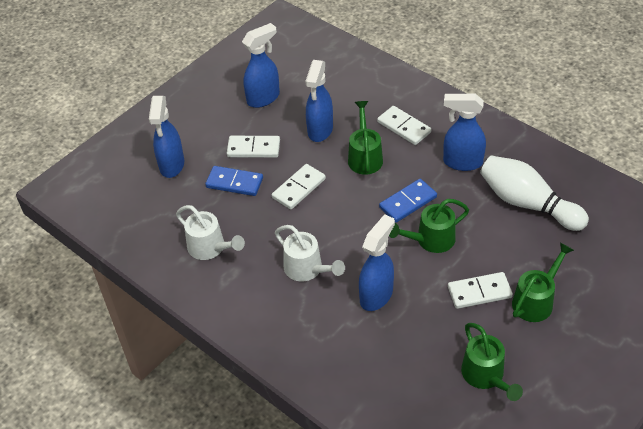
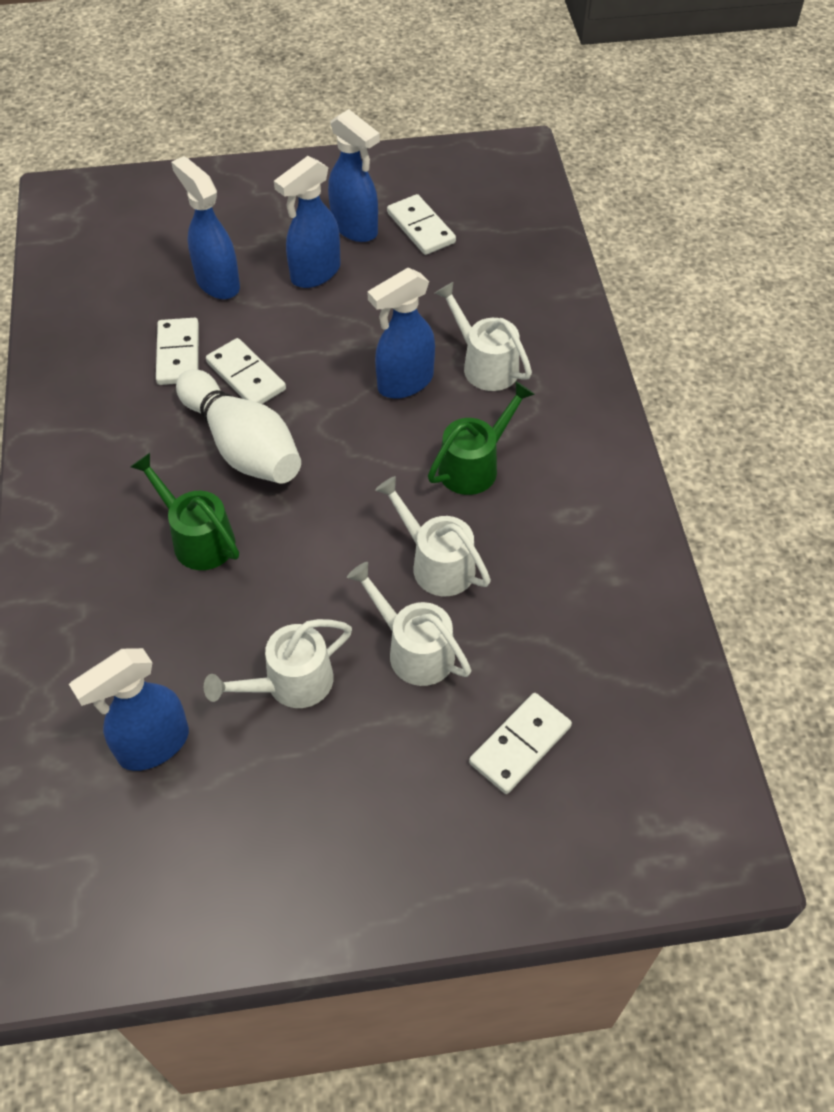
blue domino: [205,166,263,196] [379,179,437,223] = 2 -> none = 0
green watering can: [348,101,383,175] [389,199,469,253] [461,323,523,401] [512,242,574,322] = 4 -> [130,453,239,570] [428,381,535,495] = 2
white watering can: [176,205,245,260] [275,225,345,282] = 2 -> [204,619,352,708] [347,562,471,686] [375,476,491,596] [435,282,532,391] = 4

